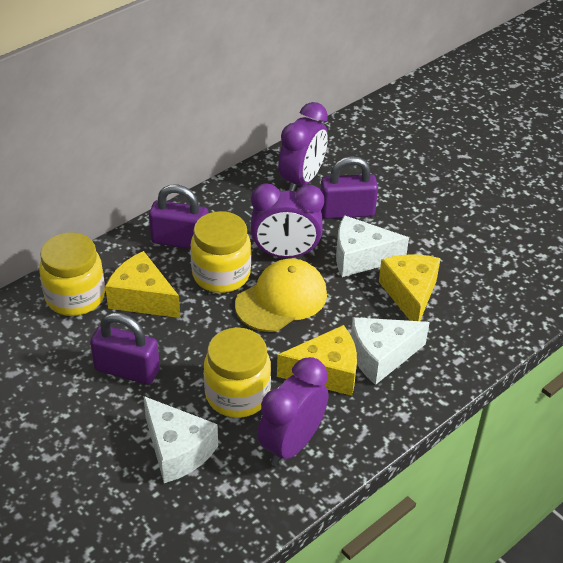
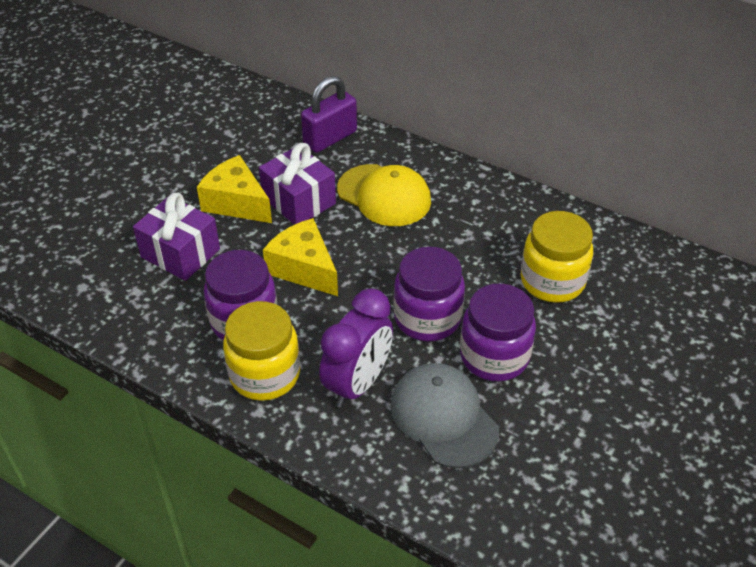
grey cap: none = 0 -> [391,363,499,469] = 1
purple clock: [251,183,324,258] [257,357,328,466] [278,102,328,191] = 3 -> [319,288,393,408] = 1
purple gift: none = 0 -> [133,193,220,281] [259,143,336,225] = 2
purple jar: none = 0 -> [204,250,277,341] [393,247,465,341] [460,284,536,381] = 3
purple padlock: [90,312,160,385] [149,185,209,249] [321,156,378,219] = 3 -> [301,76,357,153] = 1
white cheese: [143,396,218,483] [336,215,409,277] [351,317,430,385] = 3 -> none = 0
yellow cheese: [105,251,180,318] [277,325,357,396] [379,254,441,321] = 3 -> [197,155,272,223] [263,218,338,296] = 2
yellow jar: [39,232,105,316] [190,211,251,293] [204,328,271,418] = 3 -> [223,301,300,401] [520,211,593,303] = 2

